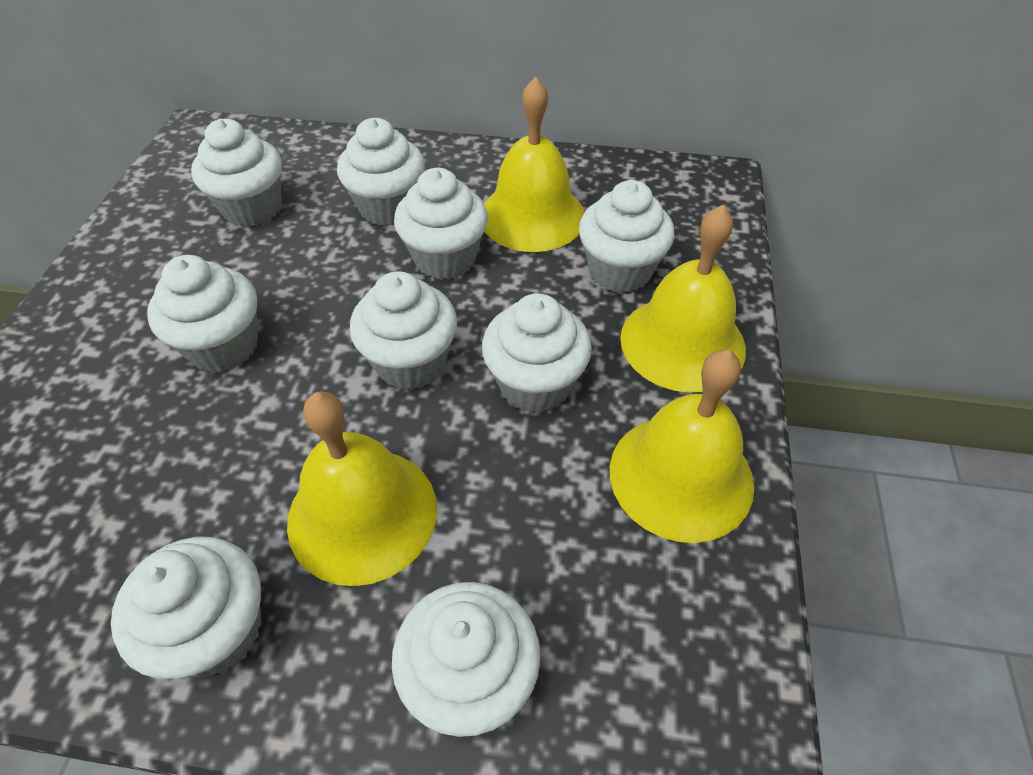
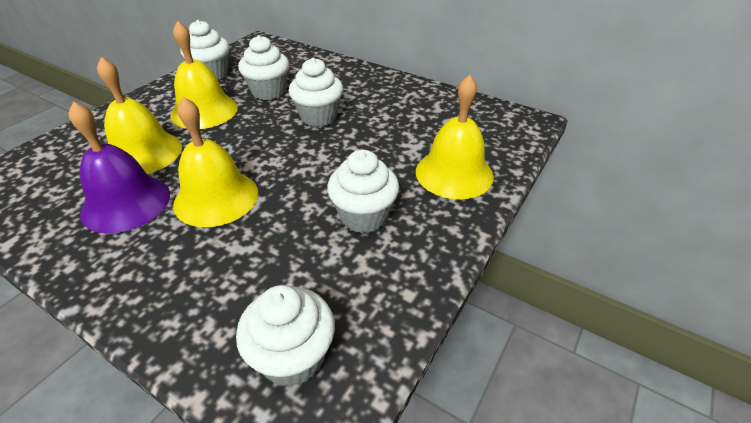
purple bell: none = 0 -> [68,101,170,234] = 1
white cupcake: [111,537,262,679] [147,255,258,372] [191,119,282,227] [337,118,425,226] [350,271,457,390] [392,582,541,737] [394,168,488,280] [482,293,592,413] [579,180,674,293] = 9 -> [180,20,229,80] [236,285,335,387] [238,35,289,100] [289,58,343,127] [327,150,399,233] = 5

